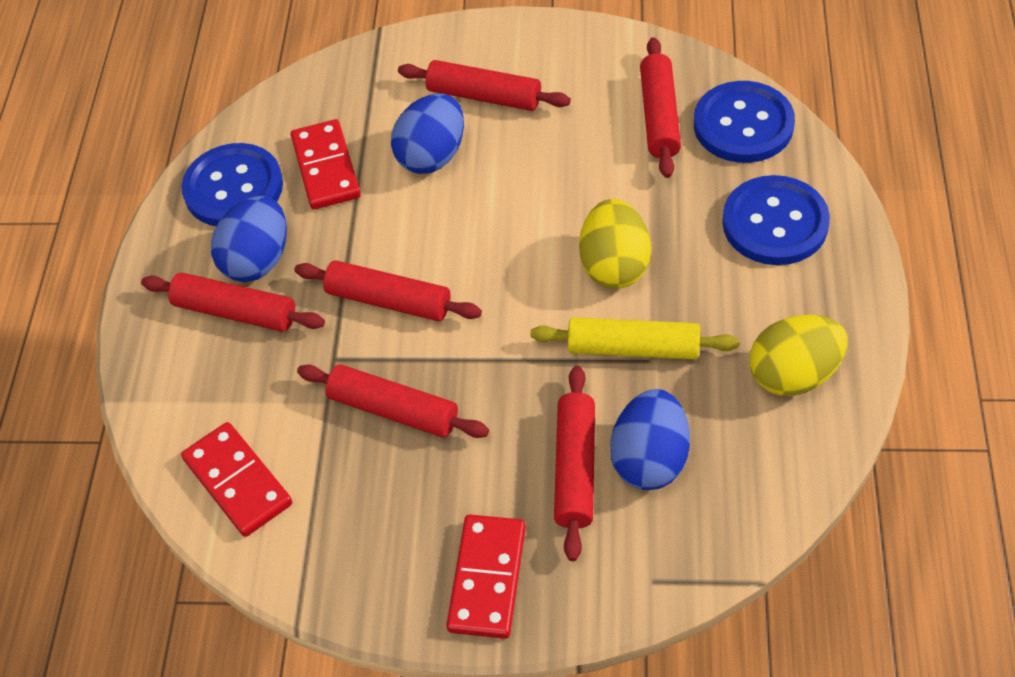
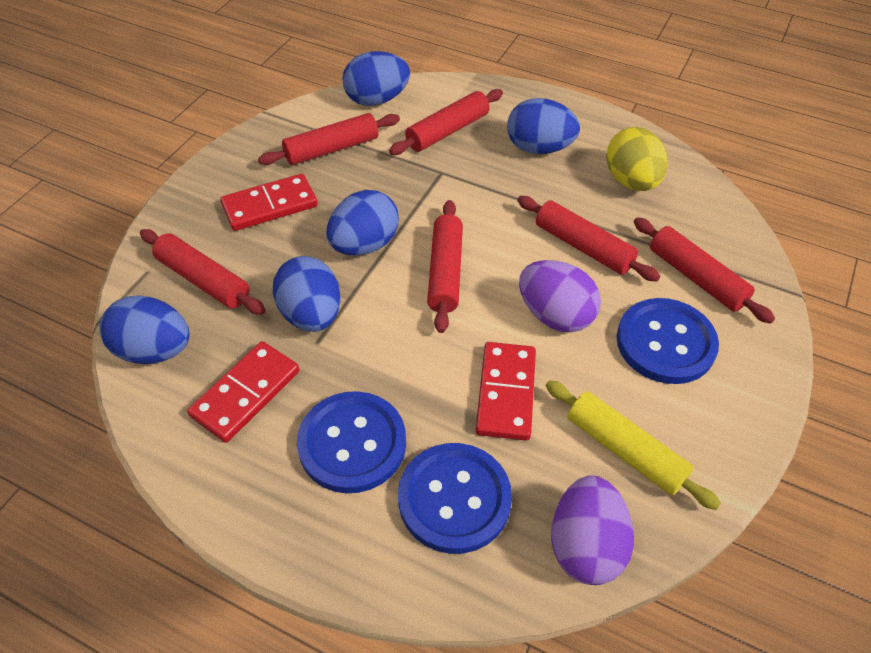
blue egg: [211,196,287,282] [391,93,464,174] [610,389,690,490] = 3 -> [99,295,189,364] [273,256,341,332] [326,190,399,256] [342,51,410,106] [507,98,580,154] = 5
purple egg: none = 0 -> [519,260,601,333] [551,475,634,585] = 2
yellow egg: [579,199,651,289] [749,315,848,396] = 2 -> [606,127,668,191] = 1

